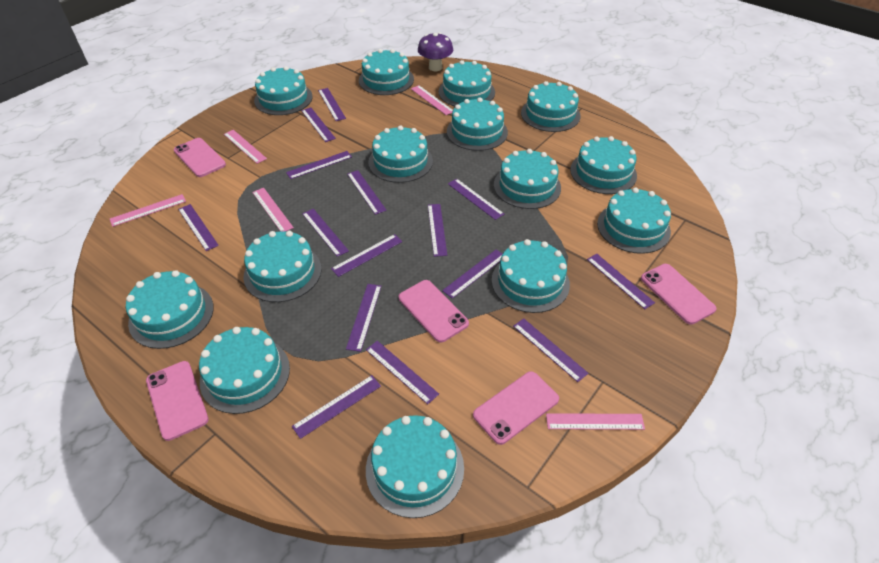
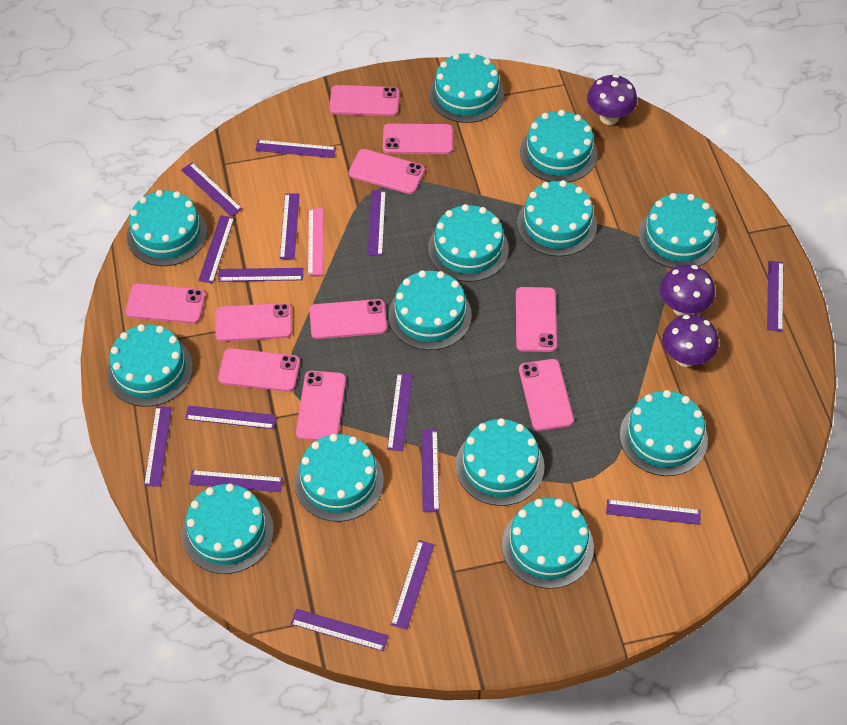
pink phone: [146,361,209,441] [174,138,226,177] [399,280,469,343] [473,371,559,445] [641,264,717,325] = 5 -> [125,283,205,324] [215,303,292,342] [218,348,300,392] [296,371,346,441] [309,299,387,339] [329,85,399,116] [349,149,425,194] [383,124,453,154] [516,287,557,352] [519,359,574,431] = 10
pink ruler: [110,194,186,227] [224,130,267,164] [252,188,294,231] [411,85,453,115] [546,413,645,430] = 5 -> [308,208,323,275] = 1
purple mushroom: [418,32,453,71] = 1 -> [587,74,637,125] [660,264,715,316] [662,314,719,367] = 3
turquoise cake: [126,270,214,349] [199,327,290,414] [243,231,322,302] [254,66,313,115] [359,49,414,95] [366,415,464,518] [368,125,433,183] [439,60,495,106] [447,98,508,151] [492,239,570,313] [494,149,561,209] [521,81,581,132] [570,136,637,194] [597,187,671,254] = 14 -> [107,324,193,407] [127,190,207,266] [182,484,274,574] [294,434,384,522] [389,270,472,350] [428,204,509,282] [429,52,504,123] [456,418,545,506] [502,498,594,589] [517,180,597,257] [520,110,598,182] [620,390,708,476] [638,193,719,269] = 13

